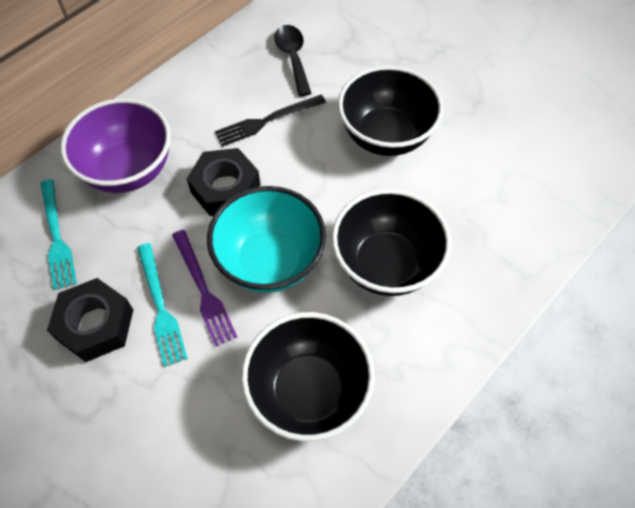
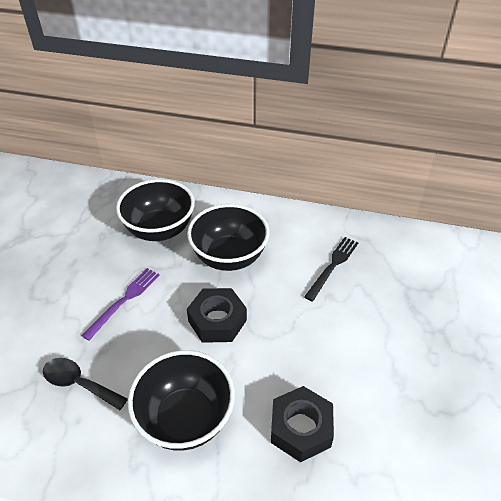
purple bowl: [60,98,171,193] = 1 -> none = 0
turquoise bowl: [207,186,326,293] = 1 -> none = 0
turquoise fork: [41,179,77,290] [137,243,188,367] = 2 -> none = 0

